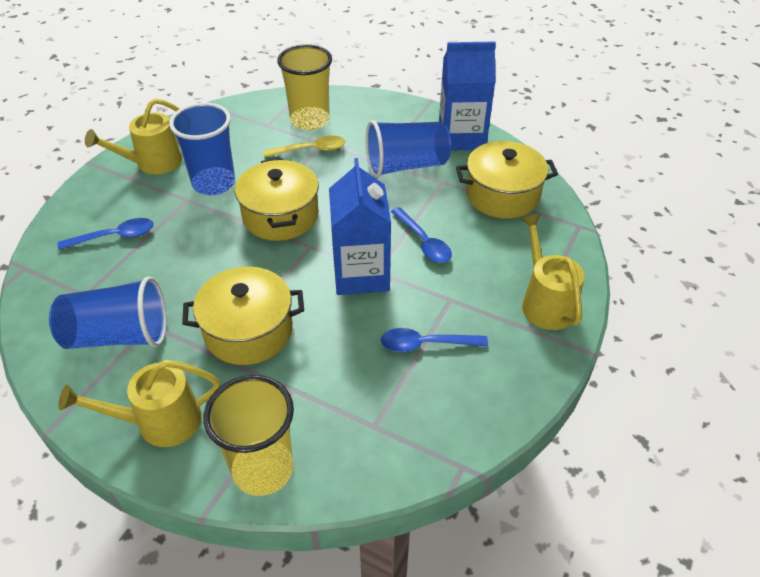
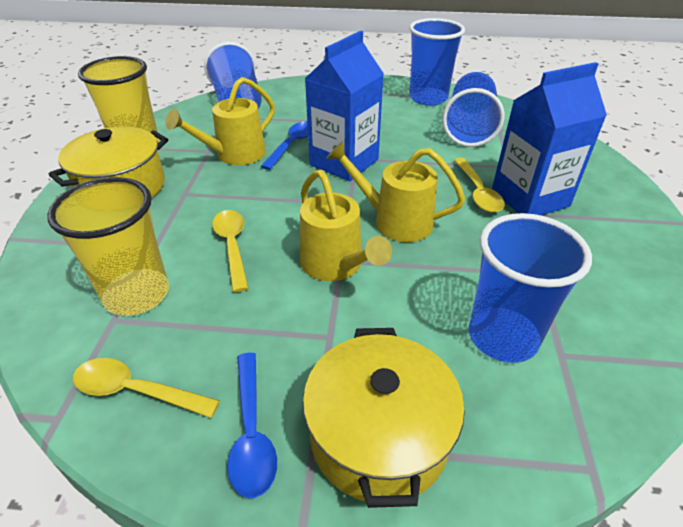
blue cup: [49,276,167,349] [169,103,235,195] [366,120,451,178] = 3 -> [204,42,262,109] [409,18,465,106] [442,72,504,147] [469,213,592,363] = 4
blue spoon: [58,218,154,250] [381,328,488,352] [391,207,452,263] = 3 -> [227,353,277,498] [260,121,308,170] = 2
yellow pot: [182,267,304,365] [235,158,319,241] [456,141,558,219] = 3 -> [49,126,168,197] [303,328,465,508] = 2
yellow spoon: [263,135,345,157] = 1 -> [73,358,220,418] [212,210,249,292] [454,158,505,213] = 3

